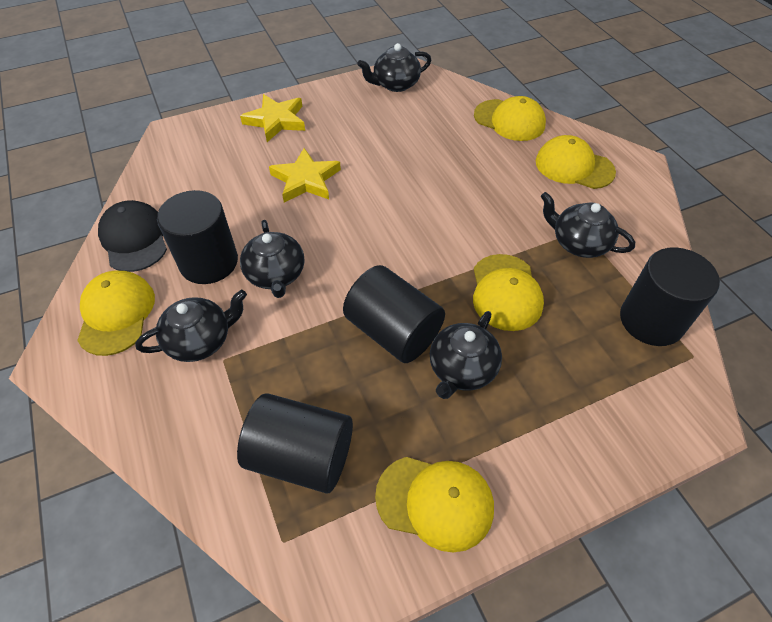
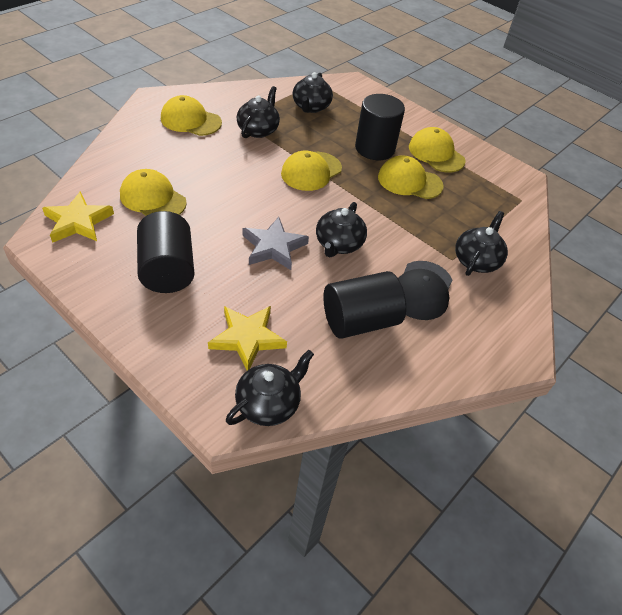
black cylinder: [157,190,238,284] [237,393,353,494] [343,265,445,363] [620,247,720,346] = 4 -> [137,211,195,293] [323,271,406,339] [355,94,405,160] = 3
grey star: none = 0 -> [242,217,309,270] = 1

